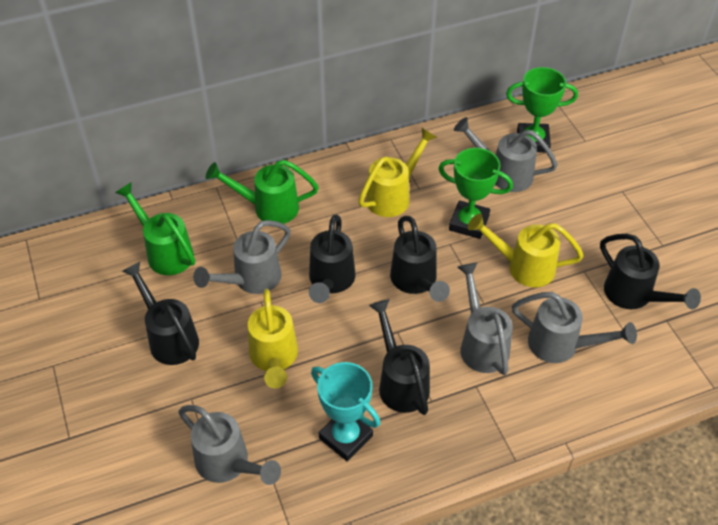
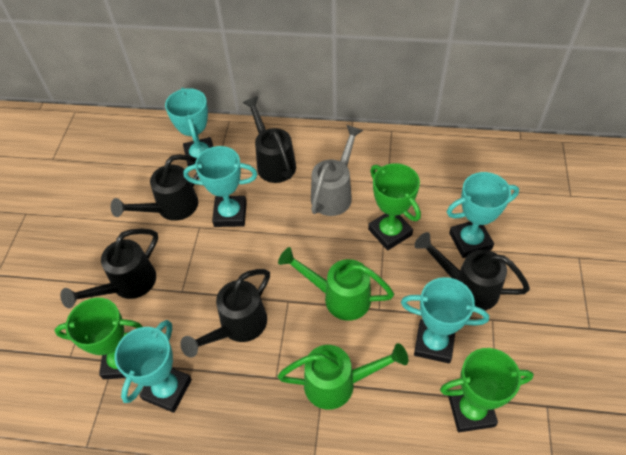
green trophy: [438,148,513,239] [506,67,578,153] = 2 -> [54,298,143,379] [368,163,421,250] [440,348,534,432] = 3
grey watering can: [178,405,281,485] [193,220,291,294] [454,117,558,192] [458,263,513,375] [512,292,637,363] = 5 -> [311,125,363,216] = 1
turquoise trophy: [311,362,380,461] = 1 -> [115,320,192,413] [165,88,213,166] [183,146,258,227] [401,277,489,363] [447,172,519,258] = 5
yellow watering can: [248,289,298,388] [358,128,437,217] [468,214,584,287] = 3 -> none = 0

